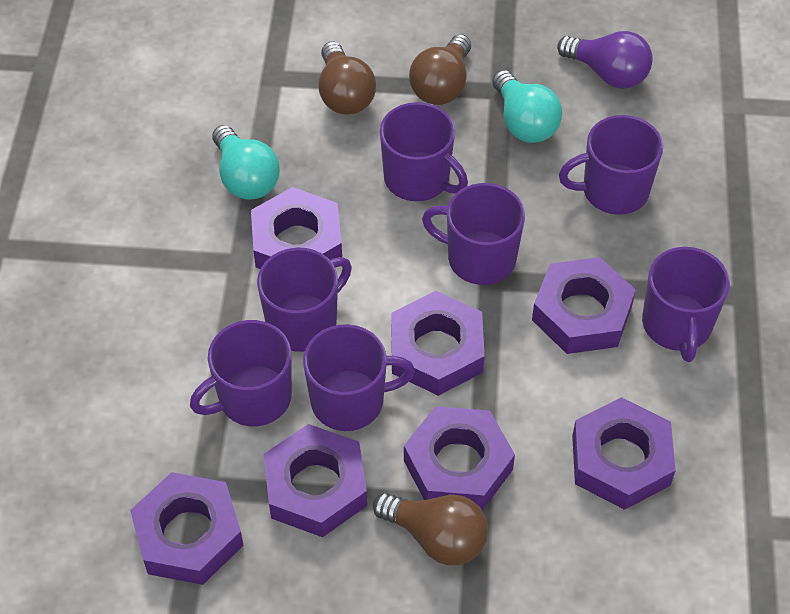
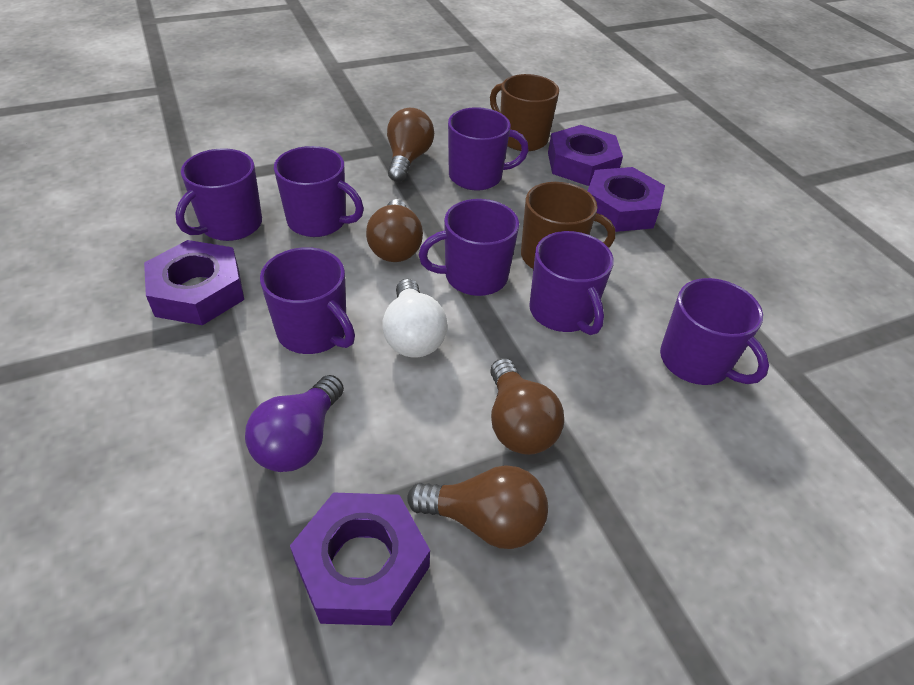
brown light bulb: [319,42,376,115] [373,493,488,565] [409,34,471,105] = 3 -> [366,199,423,262] [387,108,434,182] [407,465,548,549] [490,358,564,455] = 4
brown mug: none = 0 -> [490,74,559,151] [521,182,615,269] = 2
purple nut: [130,472,244,585] [251,187,342,269] [263,424,367,537] [391,291,485,396] [404,406,515,510] [532,257,636,354] [572,397,676,510] = 7 -> [144,240,244,325] [290,492,430,626] [548,125,623,186] [588,167,665,232] = 4
turquoise light bulb: [212,125,280,200] [492,70,562,143] = 2 -> none = 0
white light bulb: none = 0 -> [382,279,448,357] = 1

